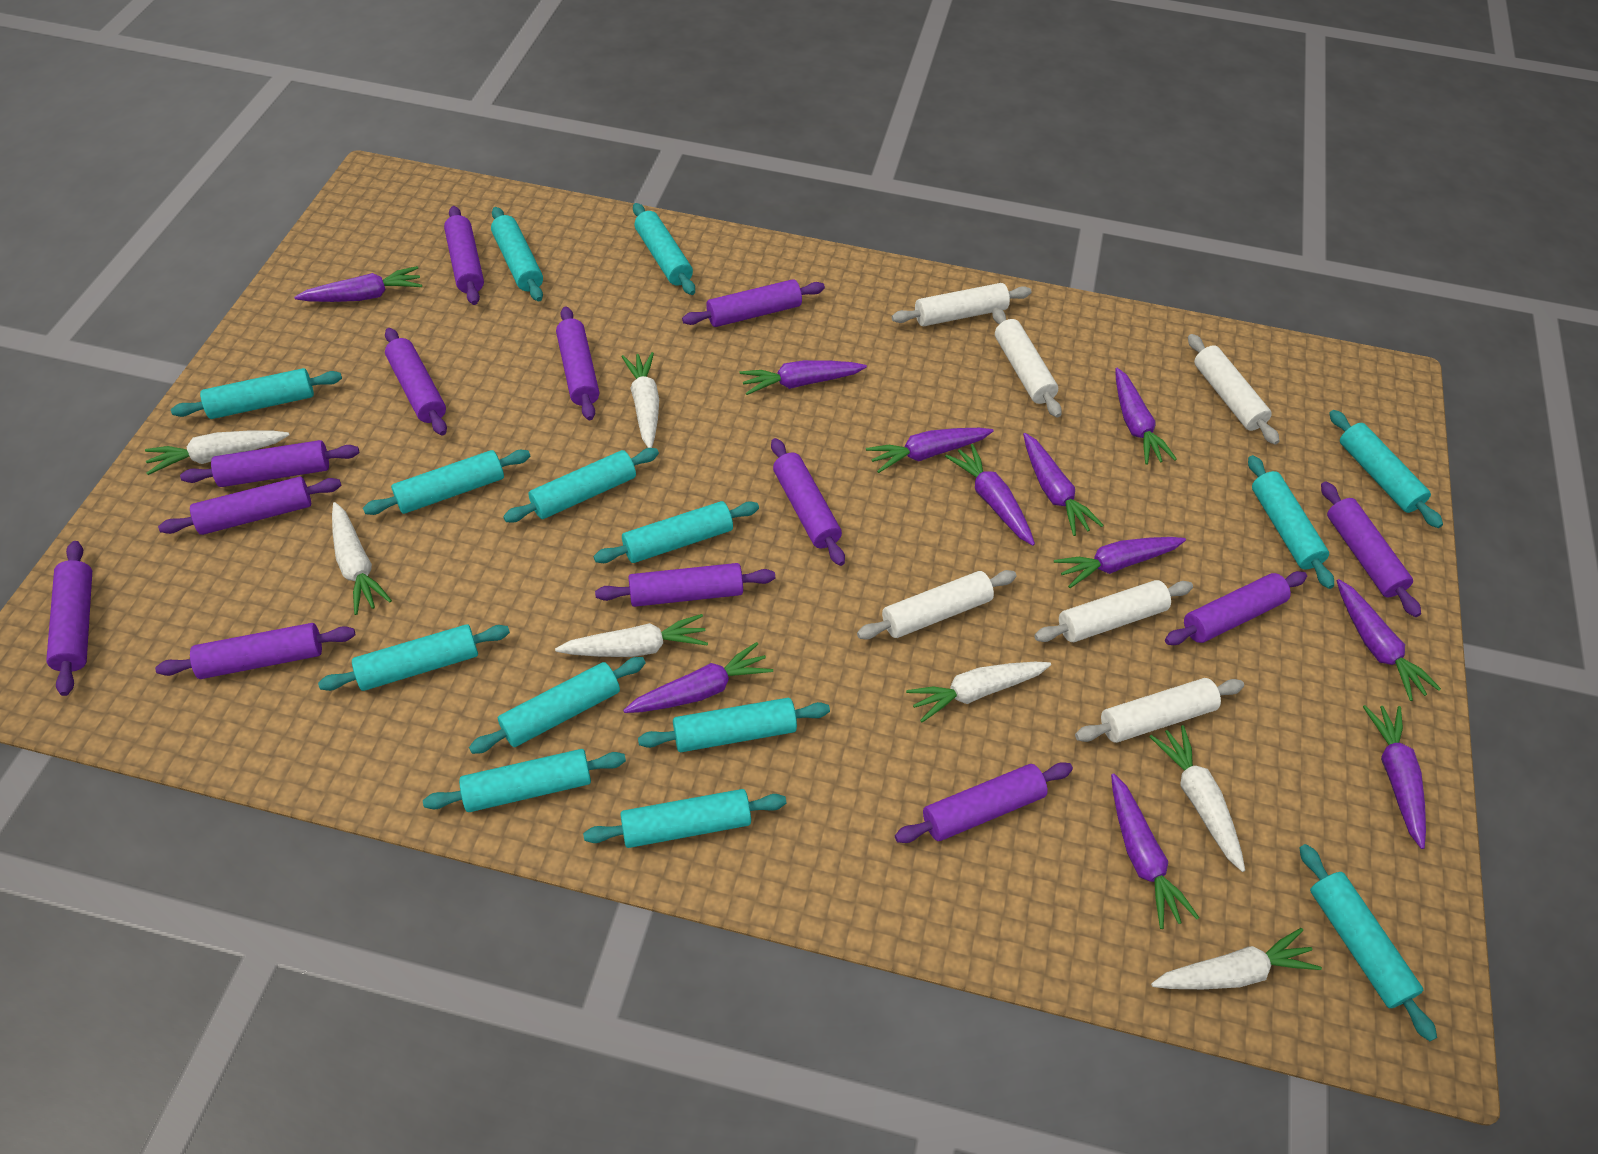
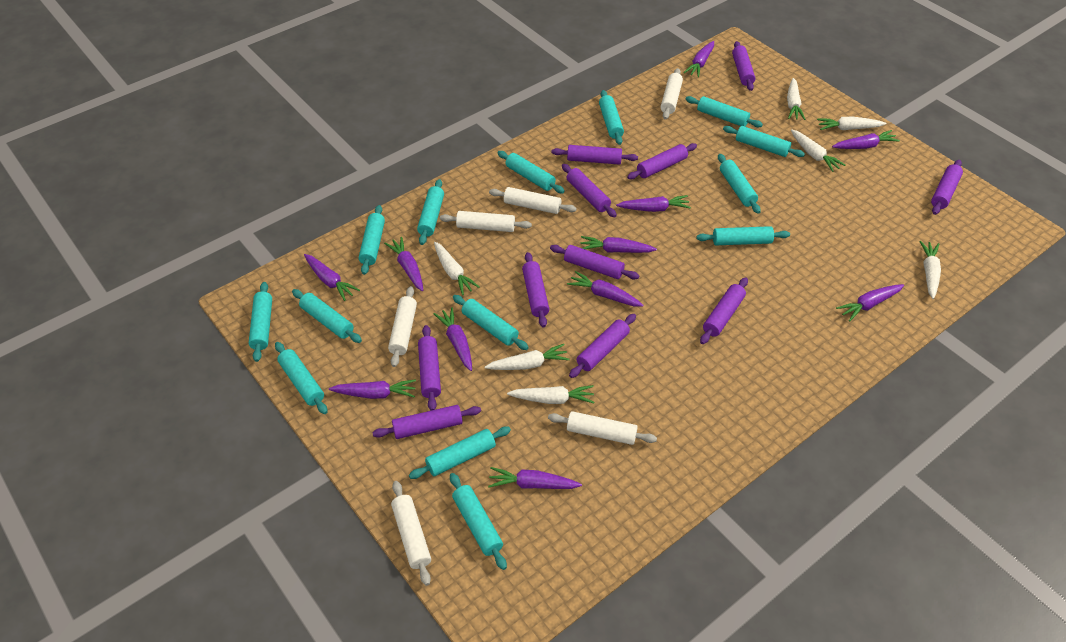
purple rolling pin: [46,541,92,696] [155,623,355,679] [158,476,341,535] [180,440,359,487] [385,328,447,435] [444,206,484,305] [556,306,599,420] [595,563,775,607] [682,279,825,327] [771,438,845,566] [895,762,1073,843] [1165,571,1307,645] [1321,482,1421,617] = 13 -> [372,405,481,439] [418,325,441,411] [522,252,549,328] [550,245,639,279] [552,145,638,165] [562,164,617,218] [569,314,636,378] [627,143,697,179] [700,277,748,344] [732,41,755,91] [931,160,963,215] = 11

